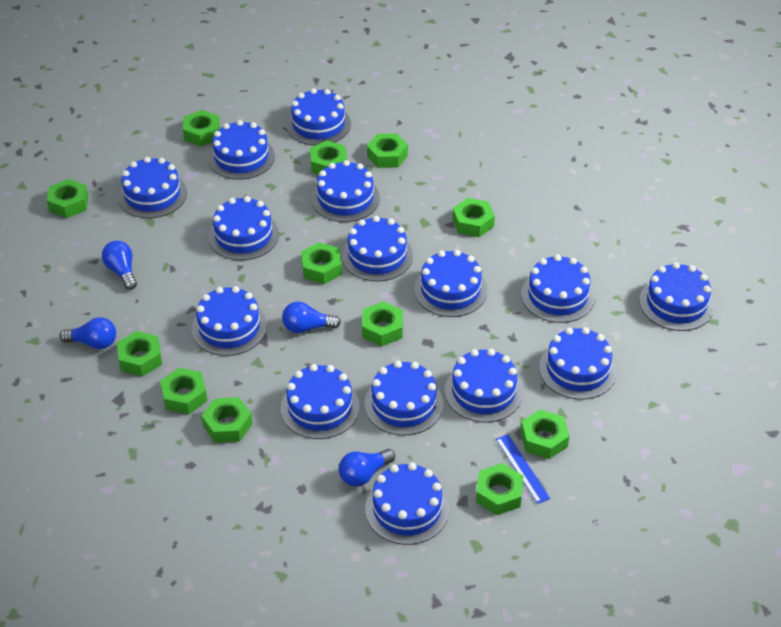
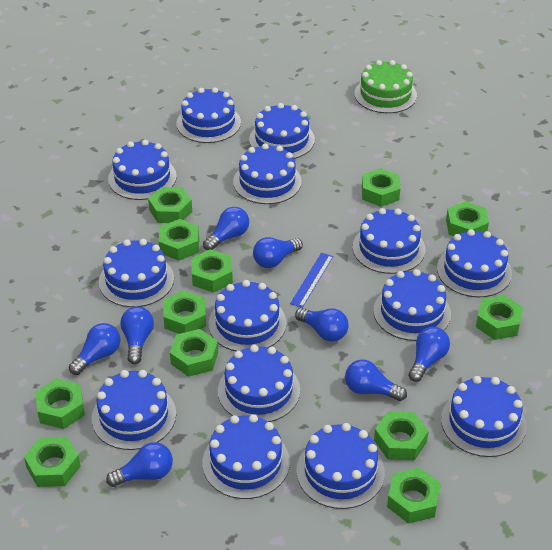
blue cake: [118,157,187,218] [192,286,267,356] [208,120,275,180] [208,196,279,260] [280,364,360,439] [286,88,351,145] [311,160,380,222] [342,216,413,282] [364,361,443,436] [365,462,449,545] [414,250,487,317] [445,349,523,422] [521,255,595,323] [539,327,617,400] [639,262,714,331] = 15 -> [92,370,176,450] [99,239,174,307] [108,140,177,200] [176,87,241,143] [202,414,290,499] [209,280,287,351] [218,345,300,422] [233,143,302,204] [249,103,315,159] [296,423,385,509] [353,208,426,274] [373,269,451,341] [437,229,512,297] [441,376,527,457] = 14
blue light bulb: [60,317,116,349] [102,241,137,290] [282,302,341,333] [339,449,395,486] = 4 -> [69,323,120,375] [106,442,173,487] [120,306,154,364] [203,207,249,250] [253,237,303,268] [295,308,349,342] [345,359,407,401] [408,327,450,382] = 8
green cake: none = 0 -> [354,60,417,113] = 1

